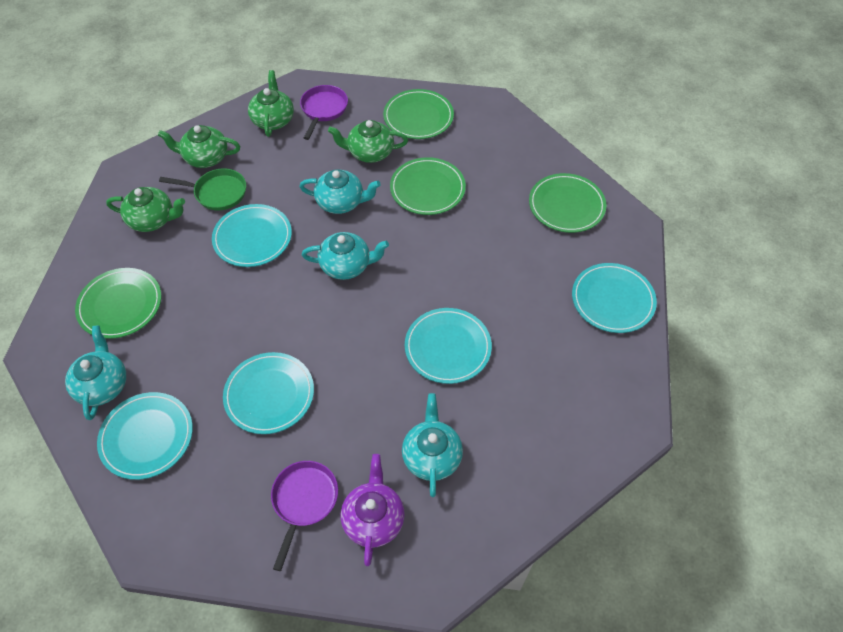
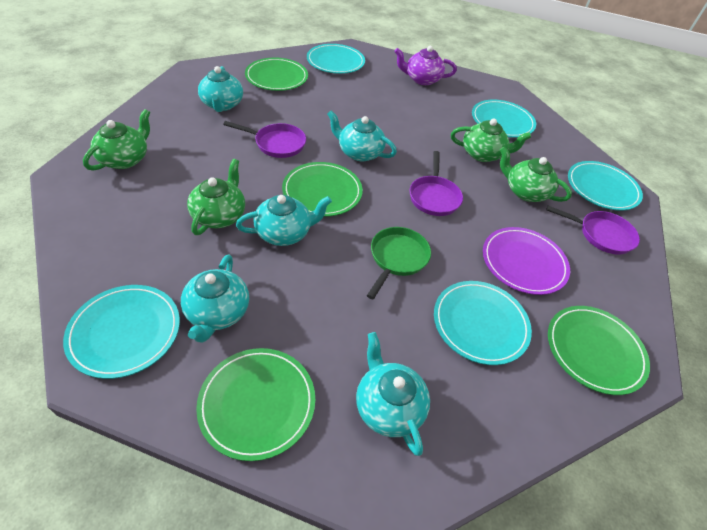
purple pan: [271,461,338,571] [300,85,348,140] = 2 -> [223,121,306,158] [410,151,463,216] [546,206,640,255] = 3
purple plate: none = 0 -> [483,227,570,295] = 1
turquoise teapot: [65,325,126,420] [299,170,381,214] [302,232,389,280] [402,393,463,497] = 4 -> [181,254,249,343] [198,66,243,112] [236,195,332,246] [327,111,397,162] [356,332,430,456] = 5

